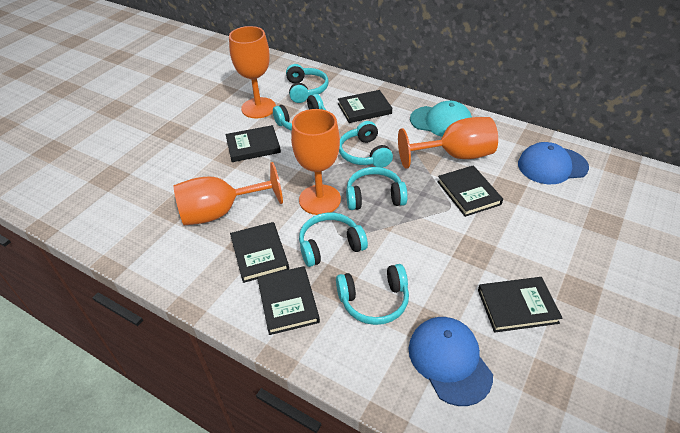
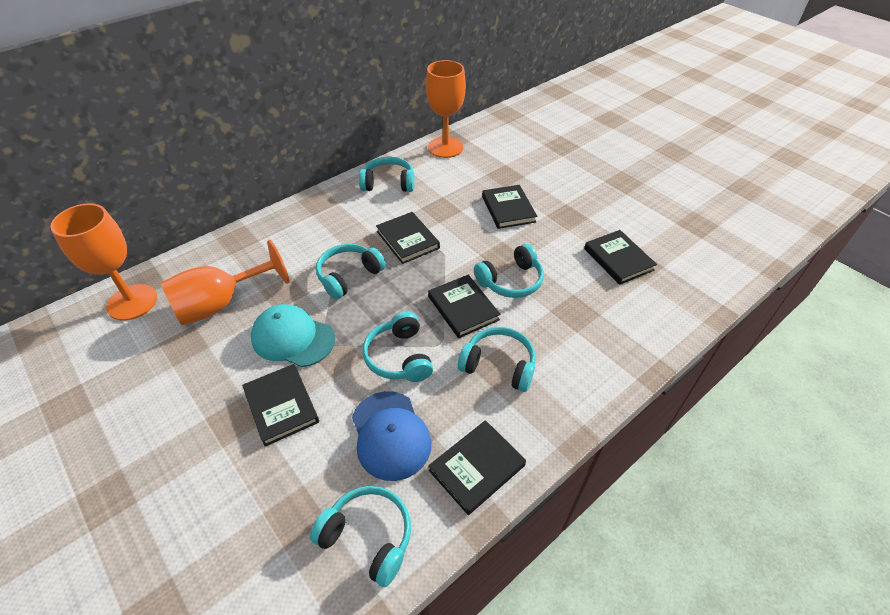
blue cap: [408,317,493,406] [518,142,589,184] = 2 -> [352,391,431,481] = 1
orange goblet: [173,162,283,225] [229,26,276,118] [291,109,341,215] [398,117,498,169] = 4 -> [50,203,157,321] [161,240,289,325] [426,60,466,158] = 3

